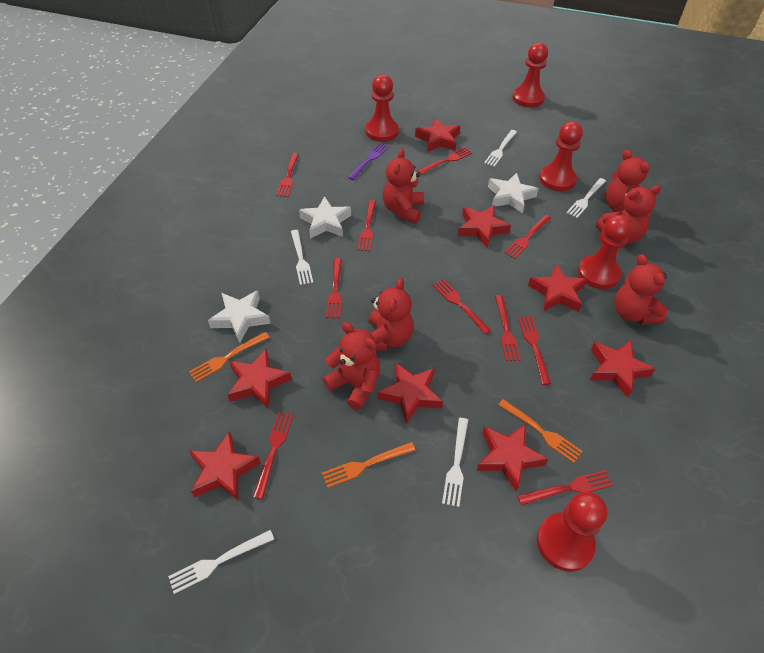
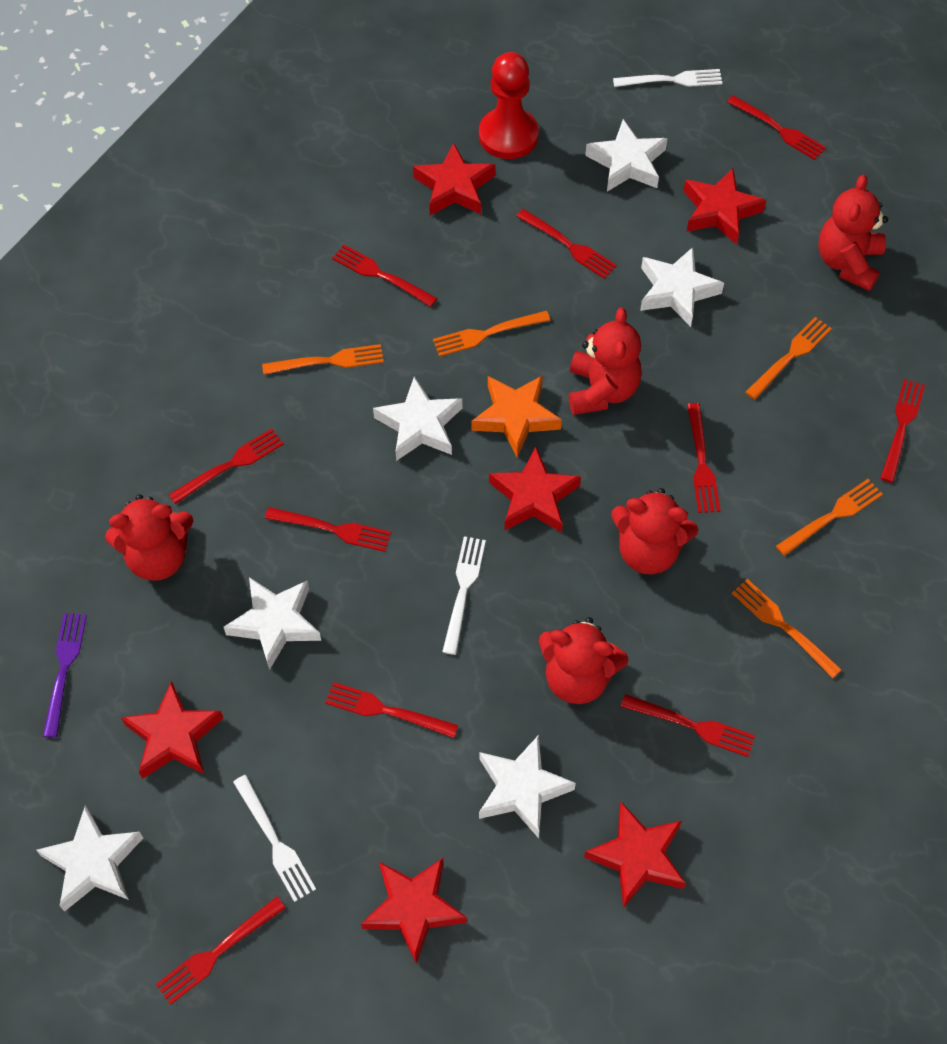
orange fork: [189,332,270,382] [322,442,416,488] [498,399,583,463] = 3 -> [262,344,384,375] [433,311,550,357] [732,579,842,678] [745,317,832,400] [776,479,883,556] = 5
orange star: none = 0 -> [472,375,562,457] = 1
red pawn: [365,74,399,142] [513,42,548,108] [537,492,607,572] [539,121,583,191] [578,215,632,289] = 5 -> [479,52,539,159] = 1
red star: [189,431,261,501] [227,349,292,409] [377,363,443,424] [415,118,460,152] [458,205,511,247] [477,423,548,492] [528,264,587,312] [590,340,655,397] = 8 -> [121,681,223,779] [361,858,467,963] [413,142,495,215] [489,447,581,533] [584,802,686,908] [683,168,766,245] = 6
red teddy bear: [322,322,380,410] [368,278,413,351] [383,149,424,223] [596,185,661,244] [606,150,650,212] [614,254,668,325] = 6 -> [105,494,194,581] [539,617,629,704] [569,308,642,415] [611,488,698,575] [818,175,888,291] = 5
white fork: [168,530,274,594] [291,230,313,285] [442,418,468,507] [484,130,517,167] [566,178,606,218] = 5 -> [233,775,316,902] [442,536,486,655] [613,69,722,87] = 3
white star: [208,290,271,342] [299,196,351,238] [488,173,539,214] = 3 -> [36,805,143,912] [224,577,321,670] [373,376,462,461] [479,735,576,838] [585,119,668,191] [640,247,724,327] = 6

